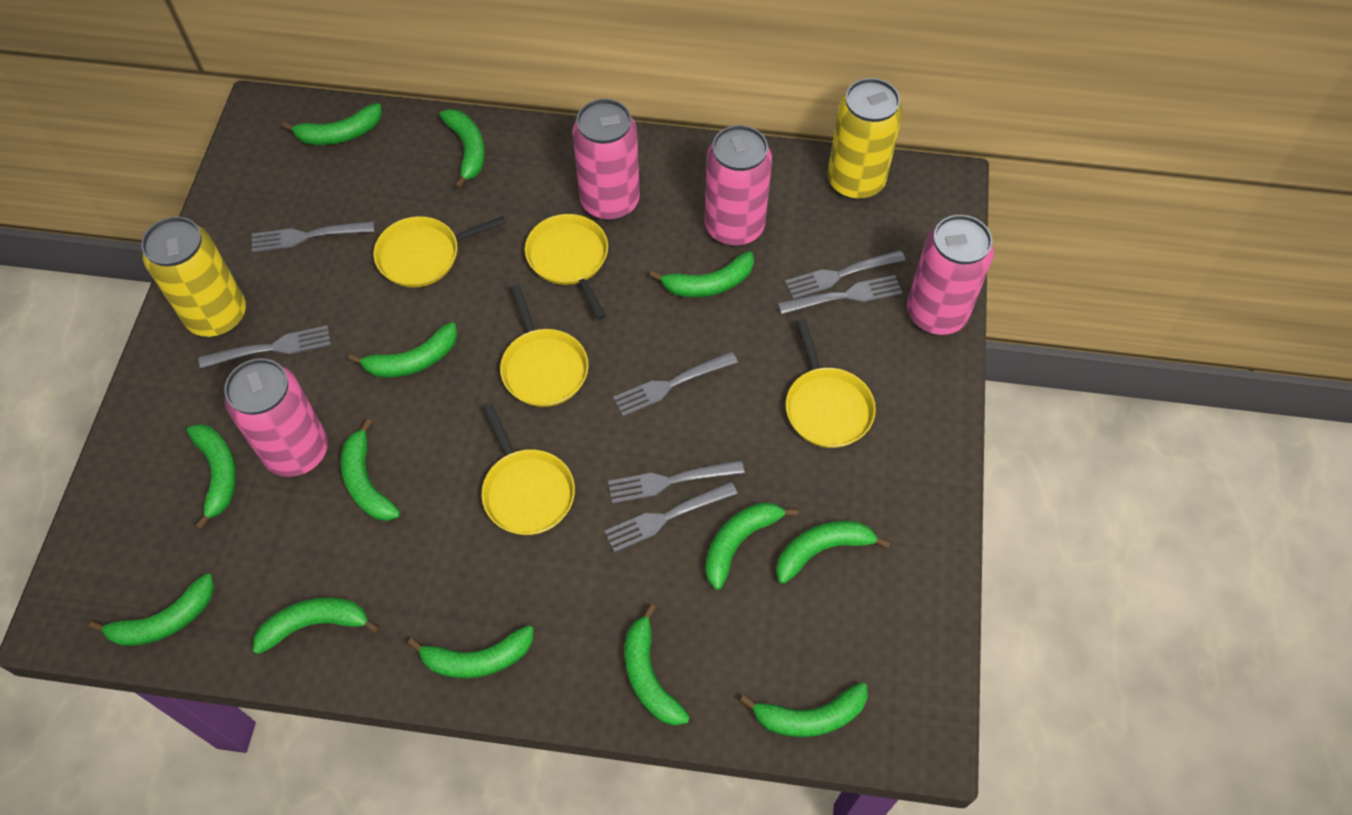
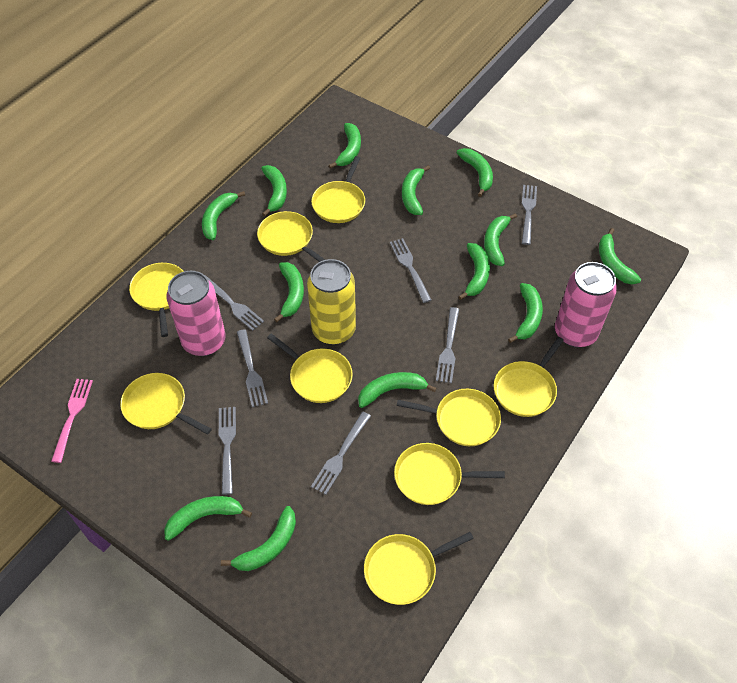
pink can: [224,358,328,477] [573,99,640,221] [705,125,772,247] [907,215,994,335] = 4 -> [166,271,226,356] [555,262,617,347] = 2
pink fork: none = 0 -> [51,379,93,463] = 1
yellow can: [141,217,246,337] [827,78,903,200] = 2 -> [307,259,356,345] = 1
yellow pan: [374,216,506,287] [482,404,575,535] [500,284,589,407] [525,214,608,320] [786,319,876,448] = 5 -> [120,373,212,434] [129,263,184,337] [257,211,325,262] [267,333,353,403] [311,156,365,223] [364,532,474,605] [394,443,505,505] [397,389,501,446] [494,337,564,417] = 9

